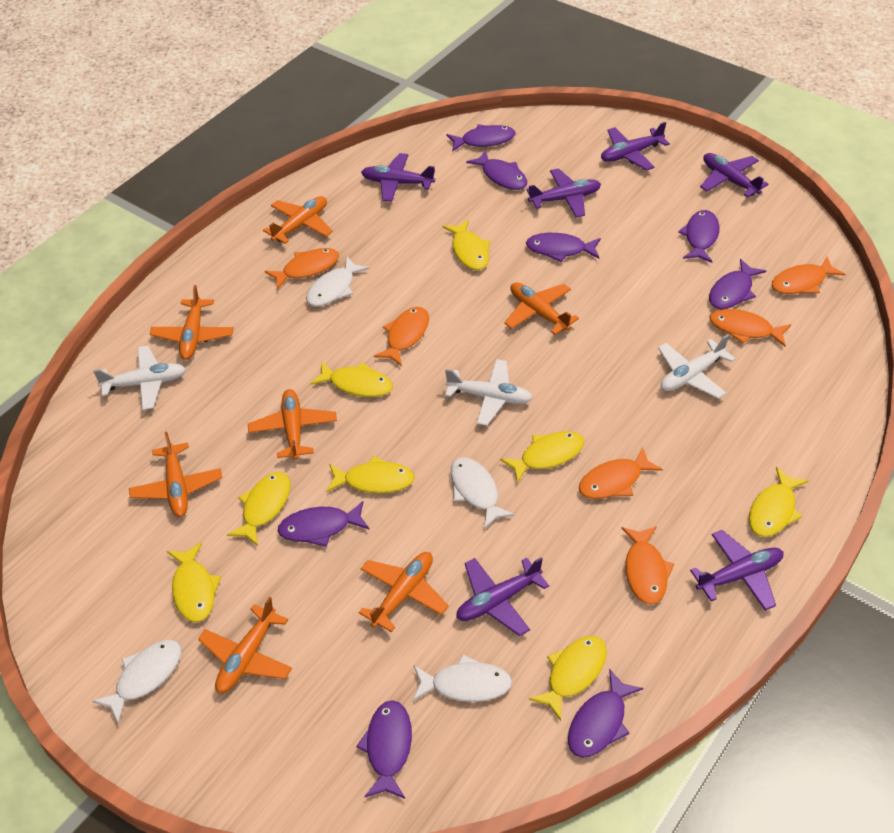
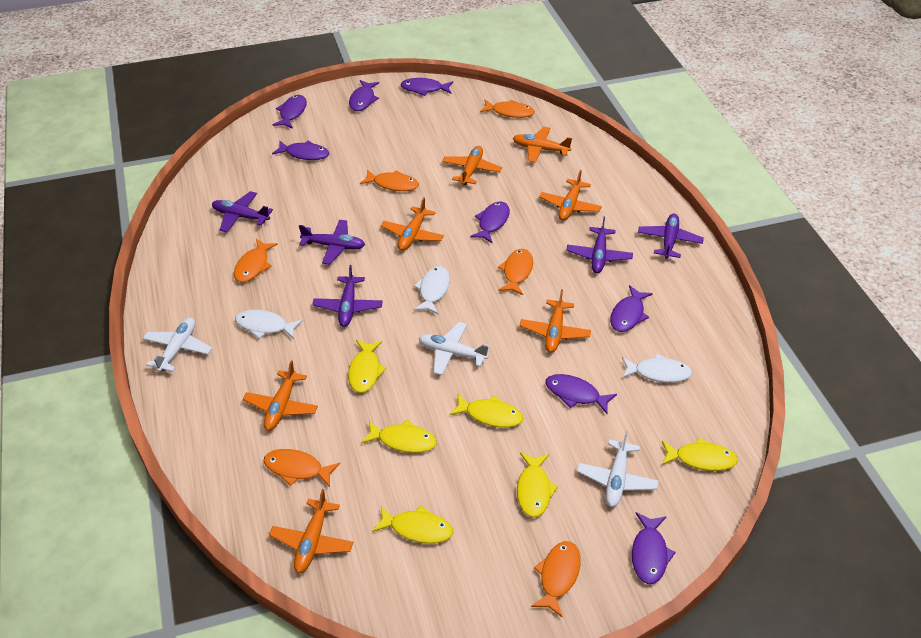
purple plane: [361,153,435,202] [456,557,549,636] [526,168,601,218] [601,122,670,171] [690,530,783,611] [700,153,769,197] = 6 -> [212,191,273,233] [299,220,365,265] [312,265,383,327] [566,217,633,273] [638,214,704,259] = 5
white fish: [92,640,181,724] [306,257,370,307] [413,655,512,702] [451,457,515,529] = 4 -> [235,310,303,339] [413,266,450,314] [622,354,693,383] = 3
yellow fish: [167,542,221,622] [227,472,290,546] [310,361,393,397] [326,456,415,493] [443,220,490,270] [500,431,584,483] [529,636,607,721] [749,467,808,537] = 8 -> [348,340,387,393] [361,420,437,453] [372,505,453,544] [449,394,523,428] [517,453,558,517] [662,437,738,471] = 6

